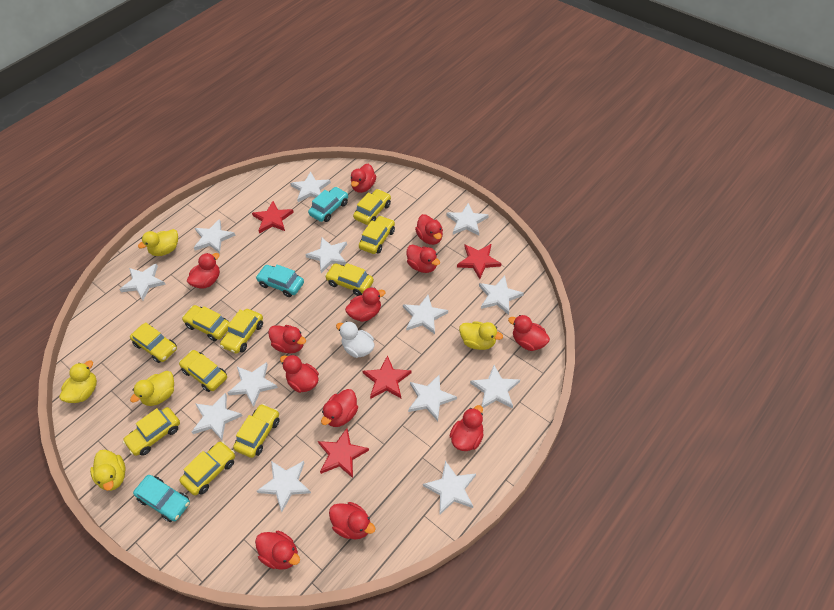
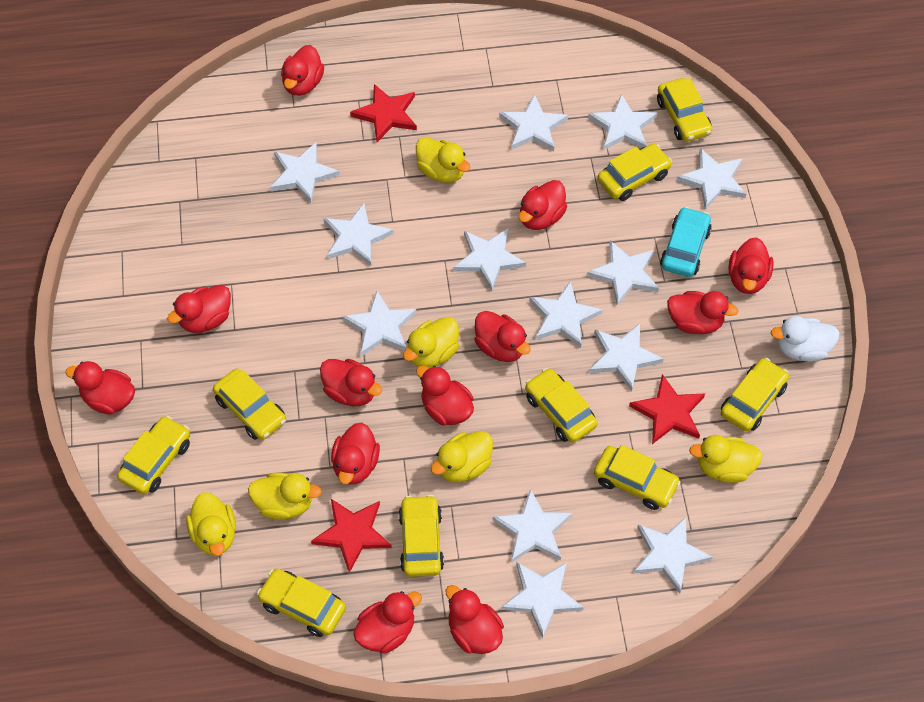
red star: [252,201,294,234] [318,428,369,478] [362,355,412,399] [457,244,501,279] = 4 -> [311,499,392,573] [350,84,417,142] [629,374,705,444] = 3
turquoise car: [133,475,190,522] [256,264,304,297] [308,187,348,222] = 3 -> [660,207,712,277] = 1
yellow car: [123,407,180,456] [130,322,177,363] [179,350,227,392] [180,441,235,495] [182,305,230,341] [220,309,263,354] [233,404,280,458] [325,263,374,296] [353,189,391,225] [359,216,395,254] = 10 -> [117,416,190,495] [213,369,286,440] [257,569,346,637] [399,495,444,577] [525,368,598,443] [594,445,681,510] [597,144,672,201] [657,78,712,142] [721,358,789,432] = 9
yellow duck: [59,360,97,403] [90,450,125,491] [130,371,174,406] [138,229,178,256] [459,321,503,350] = 5 -> [186,492,236,556] [248,473,322,520] [403,317,459,368] [416,137,470,183] [431,431,493,482] [689,435,763,483] = 6

